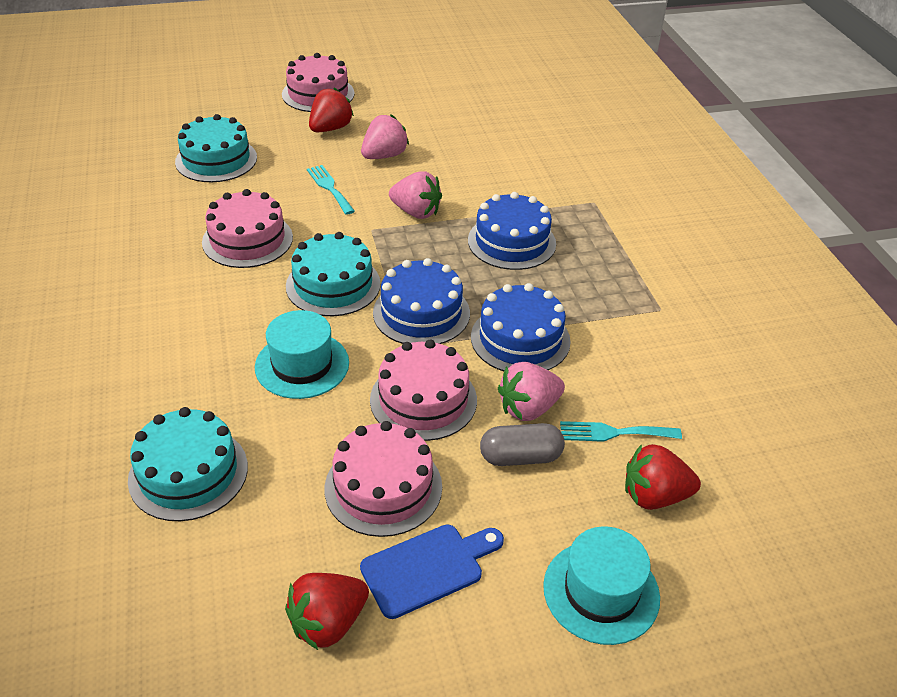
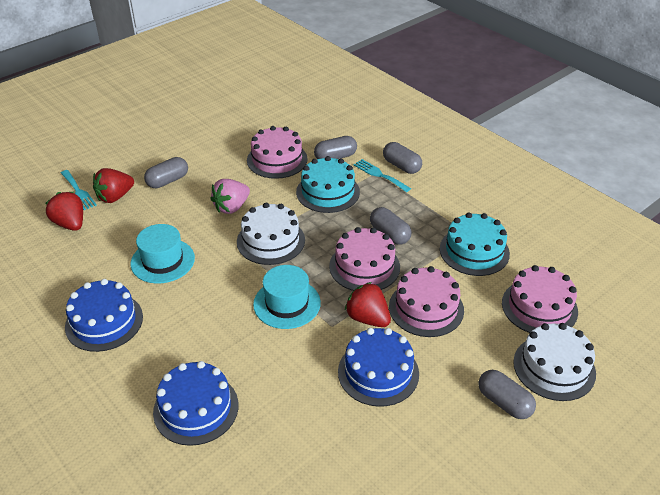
blue cutting board: [360,525,504,619] = 1 -> none = 0
grey capsule: [480,423,565,466] = 1 -> [144,157,188,188] [314,136,357,159] [370,207,411,245] [383,142,422,174] [478,370,536,419] = 5
pink strawberry: [361,114,409,159] [389,171,442,219] [498,362,565,421] = 3 -> [211,179,250,214] = 1
turquoise cake: [128,407,248,521] [175,114,257,182] [286,232,381,316] = 3 -> [296,156,360,213] [440,212,510,276] = 2
white cake: none = 0 -> [237,203,305,265] [513,323,596,401] = 2

